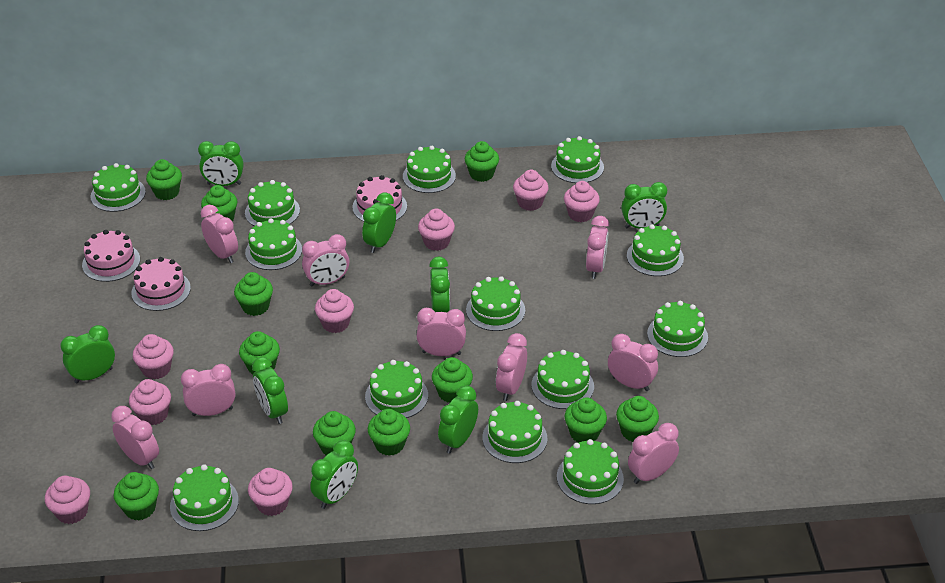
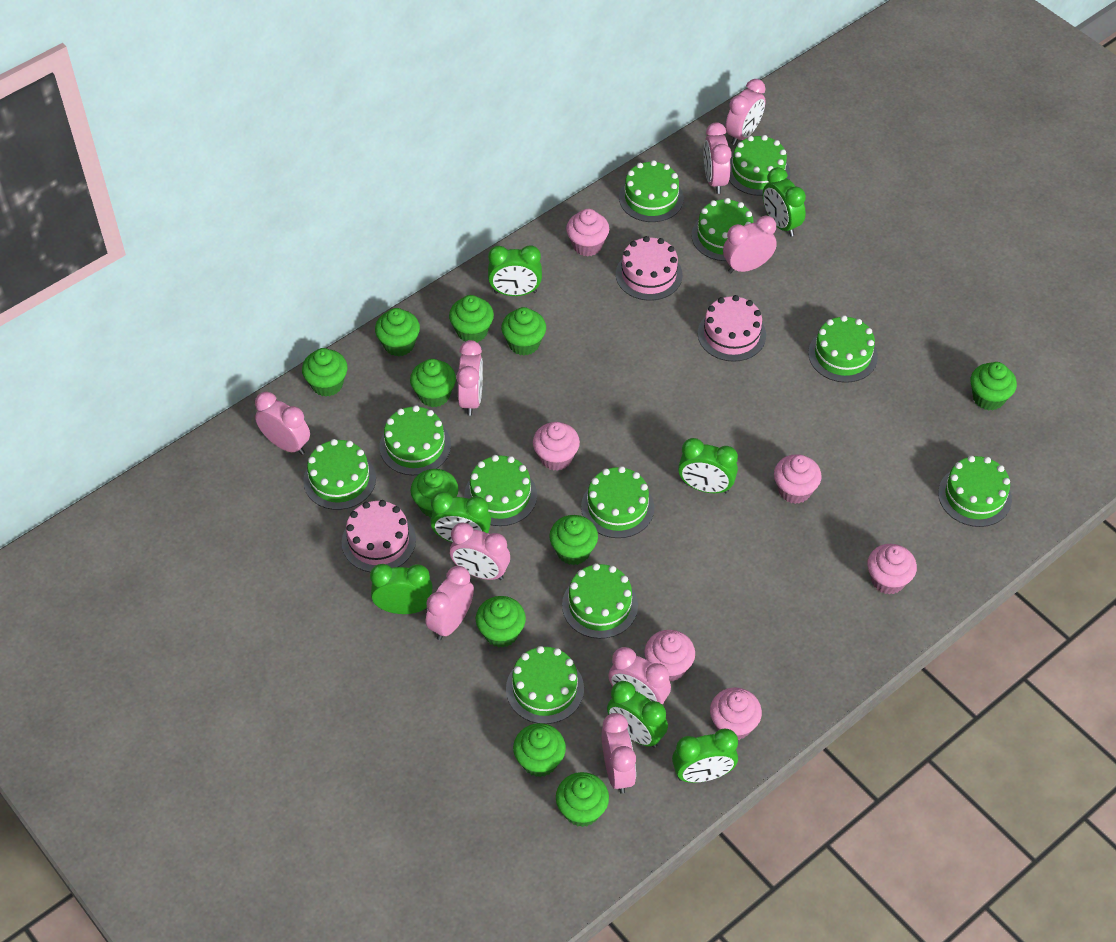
green cake: [91,163,146,212] [170,464,239,531] [245,180,300,226] [245,219,302,270] [365,360,428,418] [403,146,456,193] [466,276,525,331] [482,401,547,463] [532,350,594,409] [551,136,604,183] [557,439,624,504] [627,224,684,276] [647,301,708,357] = 13 -> [303,439,376,510] [380,405,451,475] [464,455,537,526] [506,646,584,724] [562,563,638,639] [581,466,654,538] [619,160,684,222] [691,198,753,261] [729,135,790,196] [808,315,878,383] [938,456,1012,527] = 11
green clock: [60,325,115,383] [198,141,244,186] [252,357,288,424] [311,440,358,509] [362,192,396,253] [429,257,450,313] [438,385,478,454] [621,182,667,229] = 8 -> [370,564,433,614] [430,492,491,543] [488,245,542,296] [607,681,668,748] [672,729,738,783] [678,438,738,493] [763,167,806,237] = 7
pink cupcake: [45,476,90,524] [129,379,171,425] [133,334,174,379] [248,468,293,516] [315,289,354,333] [418,209,455,251] [513,170,549,211] [564,181,600,222] = 8 -> [533,422,580,471] [566,209,609,256] [644,630,695,682] [710,687,762,740] [774,454,822,504] [867,544,917,595] = 6

